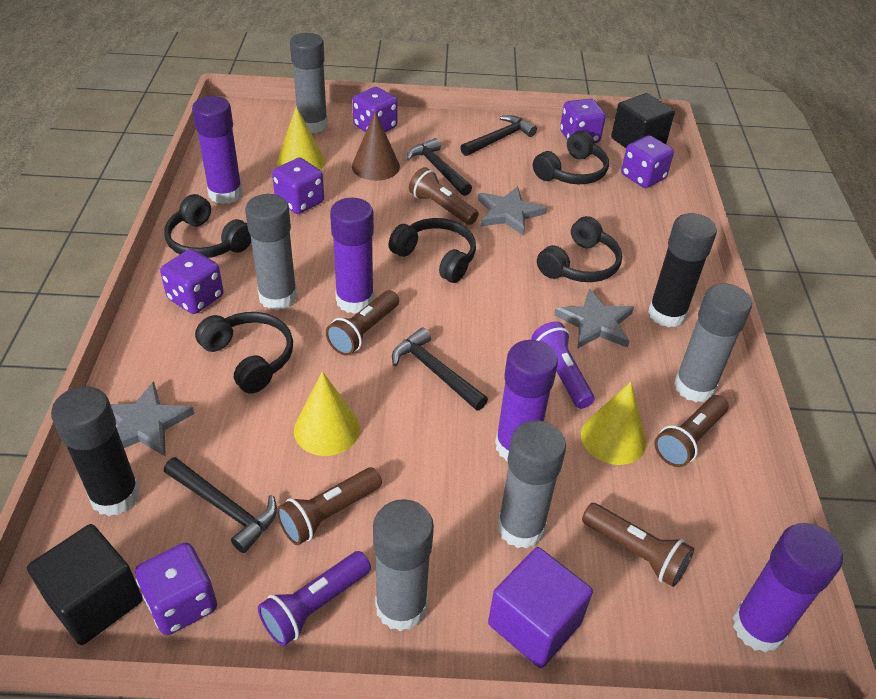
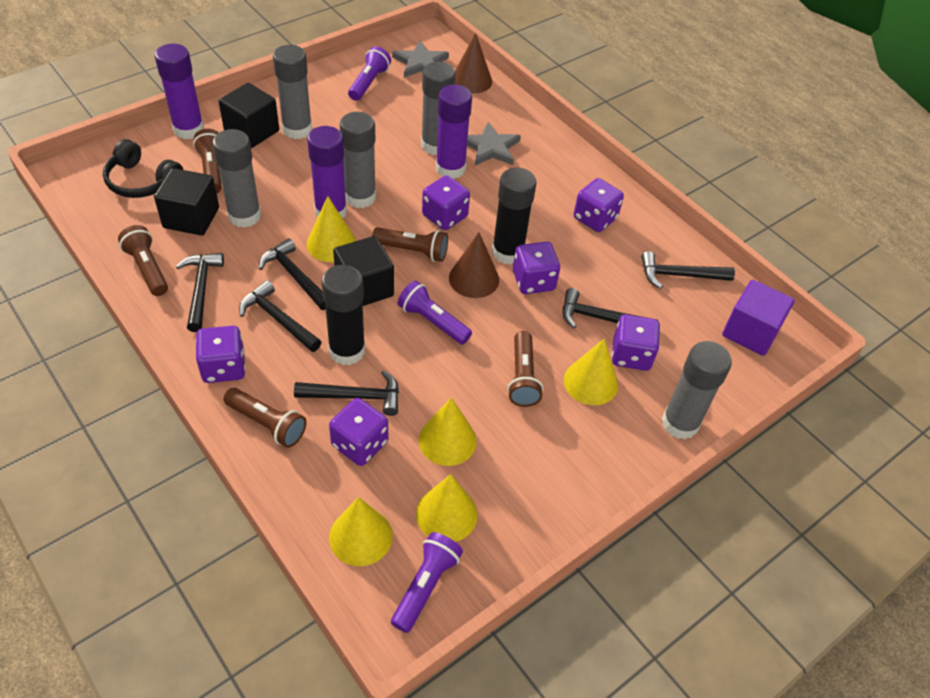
black cube: [27,524,143,645] [611,93,675,148] = 2 -> [154,168,219,236] [219,83,279,148] [333,236,394,306] = 3
black hammer: [164,457,277,553] [392,328,488,411] [406,138,472,196] [461,115,537,156] = 4 -> [176,253,224,332] [239,280,321,352] [259,239,326,310] [294,370,399,416] [563,288,657,328] [641,251,735,289] = 6
black headphones: [164,194,251,258] [195,312,293,394] [389,218,476,283] [533,131,609,184] [537,216,622,282] = 5 -> [103,139,183,198] = 1
brown cone: [352,111,400,181] = 1 -> [449,232,499,298] [455,33,492,94] = 2
grey star: [110,381,195,457] [478,186,547,236] [554,288,634,348] = 3 -> [392,41,449,77] [467,122,521,166] = 2
purple flashlight: [258,551,371,646] [531,321,594,409] = 2 -> [348,47,391,101] [391,532,463,633] [398,281,472,344] = 3
purple glue stick: [192,96,243,204] [330,198,374,314] [495,340,558,461] [733,523,843,653] = 4 -> [155,44,204,139] [307,126,347,218] [436,84,472,179] = 3
yellow cone: [277,106,325,170] [294,371,360,456] [581,382,646,465] = 3 -> [307,196,356,262] [329,497,393,566] [416,474,478,542] [419,397,477,466] [564,338,618,405] = 5

